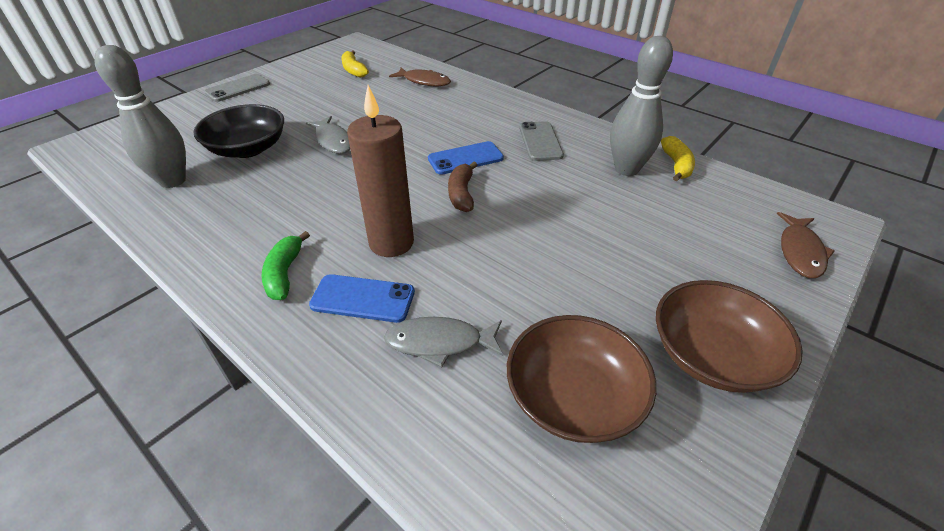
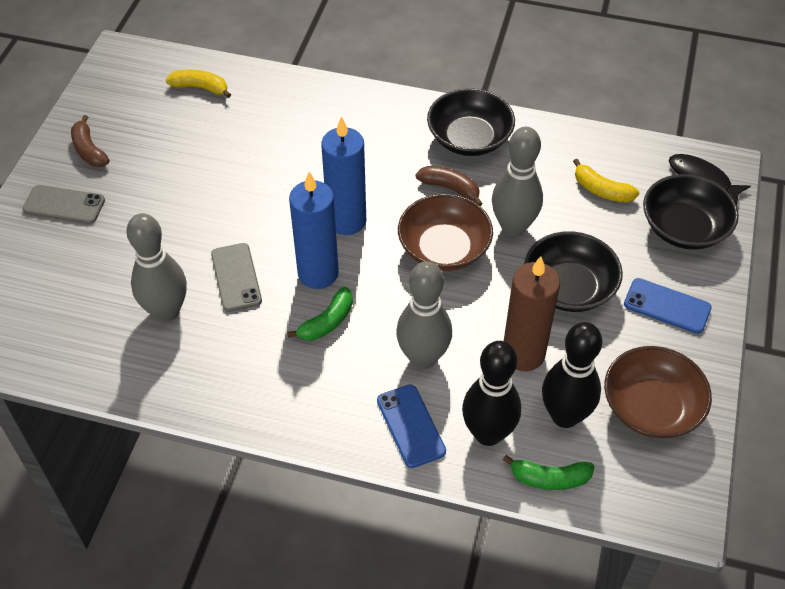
black bowl: [193,104,284,158] = 1 -> [427,88,515,156] [524,231,623,312] [643,174,739,250] = 3
black bowling pin: none = 0 -> [462,341,521,446] [542,322,602,428] = 2
black fish: none = 0 -> [669,154,751,205] = 1
blue candle: none = 0 -> [289,172,339,289] [321,116,366,235] = 2
brown banana: [448,162,477,212] = 1 -> [71,115,110,167] [416,166,483,206] = 2
brown fish: [389,67,451,86] [777,212,835,278] = 2 -> none = 0
green banana: [261,231,310,300] = 1 -> [287,287,353,341] [503,455,595,490] = 2
grey bowling pin: [94,45,186,188] [610,36,673,176] = 2 -> [126,213,187,322] [396,261,452,369] [492,127,543,237] = 3
grey fish: [306,116,350,154] [384,317,503,368] = 2 -> none = 0

